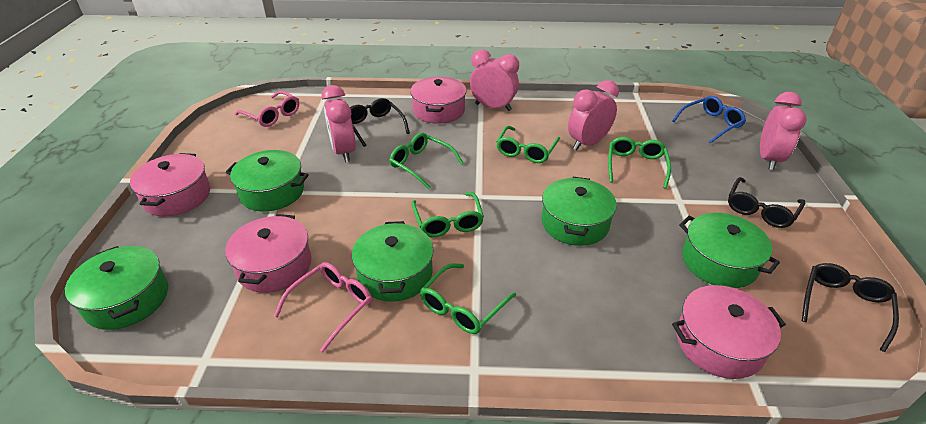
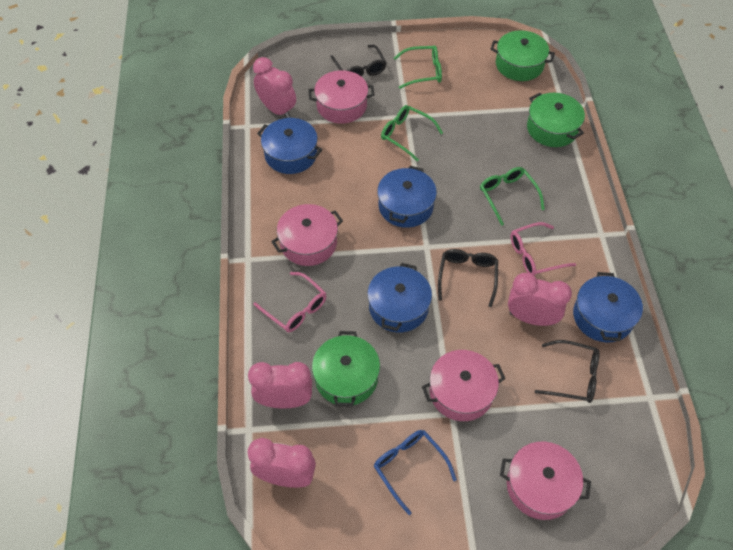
blue pot: none = 0 -> [257,118,322,174] [367,263,432,332] [377,166,437,228] [573,272,643,342] = 4
green glasses: [389,133,464,189] [411,192,484,237] [420,263,516,334] [496,126,560,163] [608,137,671,189] = 5 -> [381,105,443,162] [394,46,442,89] [480,167,545,226] = 3
green pot: [65,246,168,330] [226,150,309,212] [352,221,433,302] [542,177,617,246] [679,213,780,288] = 5 -> [312,331,380,407] [491,31,555,81] [527,93,585,147] = 3

